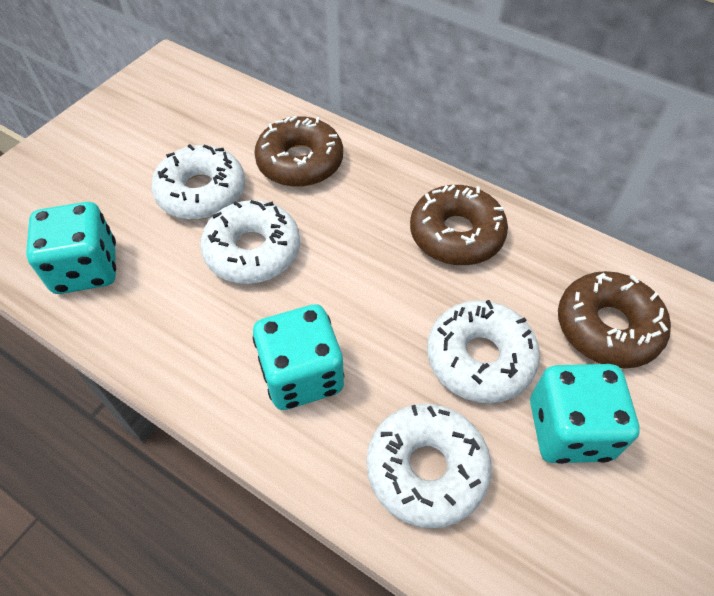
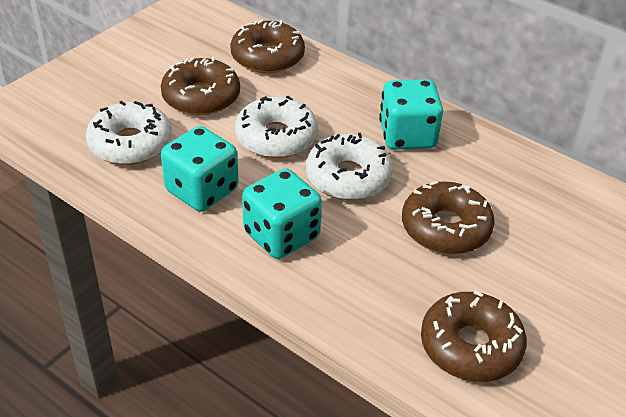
brown donut: [254,116,343,187] [410,185,508,265] [558,271,671,368] = 3 -> [161,57,240,116] [230,20,305,73] [402,181,495,254] [421,290,527,382] = 4
white donut: [151,144,245,220] [200,200,300,284] [366,403,492,528] [427,300,540,403] = 4 -> [86,101,172,165] [235,96,318,158] [306,133,393,200] = 3

